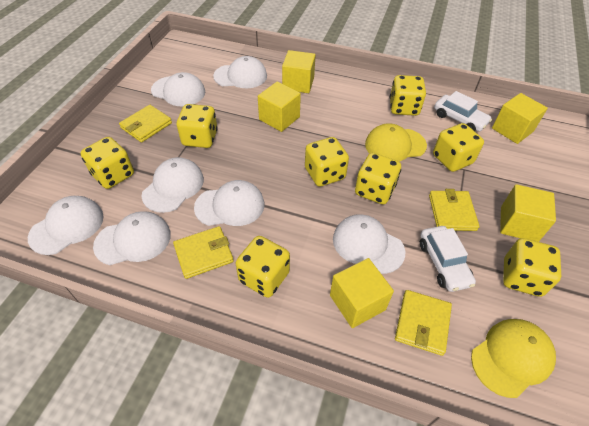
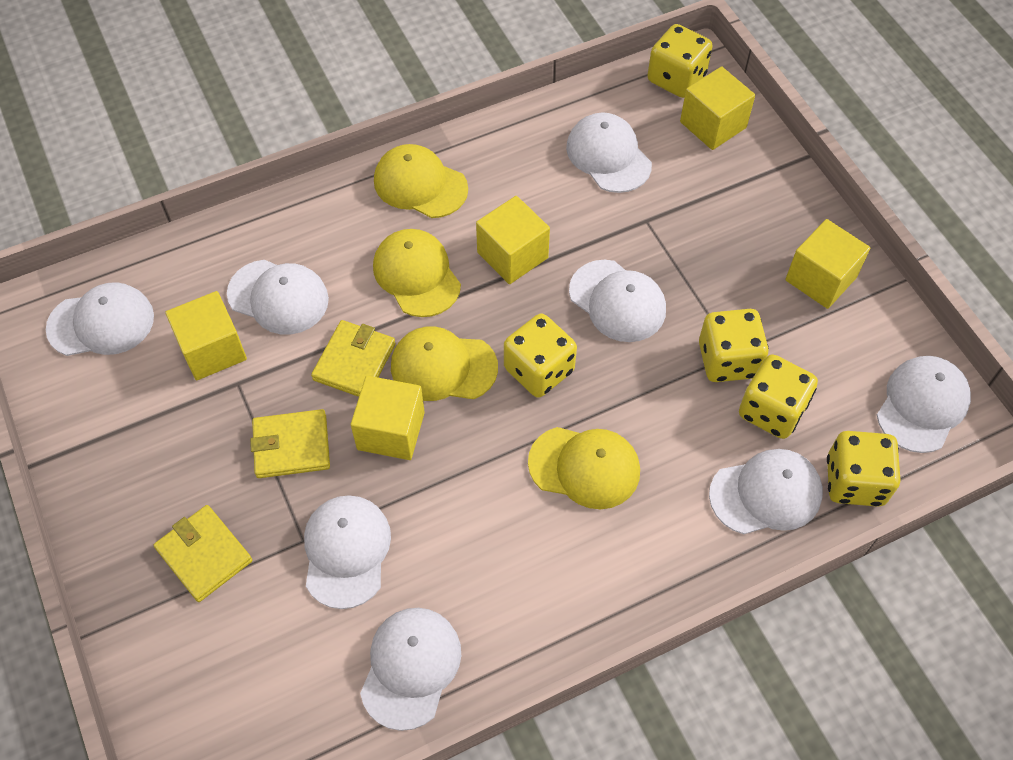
white cap: [28,196,104,255] [93,211,171,265] [142,157,204,213] [151,72,205,106] [194,180,264,226] [213,56,267,88] [333,214,406,274] = 7 -> [46,282,154,356] [227,260,329,335] [304,495,391,609] [360,608,461,731] [566,112,652,193] [569,260,666,342] [709,449,823,534] [877,356,971,453] = 8
white car: [420,226,476,292] [434,91,492,132] = 2 -> none = 0
yellow cap: [365,123,427,162] [471,319,556,398] = 2 -> [373,229,461,317] [374,144,468,218] [391,326,498,401] [528,427,640,509] = 4
yellow dice: [81,137,134,189] [177,104,218,148] [236,236,290,298] [305,137,349,187] [355,153,401,204] [390,75,426,116] [433,123,484,172] [503,238,561,297] = 8 -> [504,313,577,398] [648,24,713,98] [699,309,769,382] [739,354,818,439] [827,431,900,507] = 5
yellow wallet: [119,105,172,143] [173,226,234,279] [395,290,452,356] [429,189,480,231] = 4 -> [154,505,252,602] [250,409,330,478] [311,320,395,397] = 3

